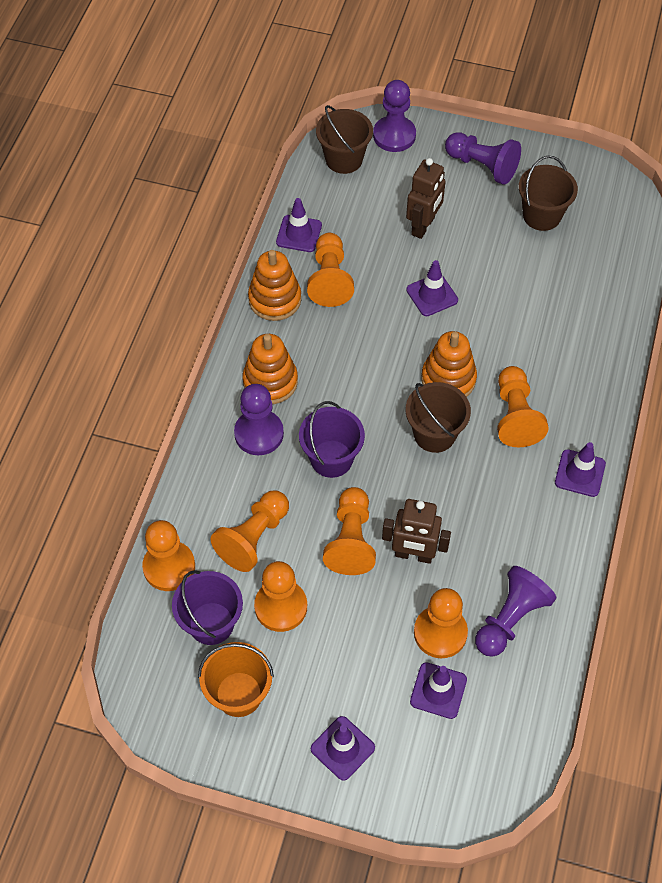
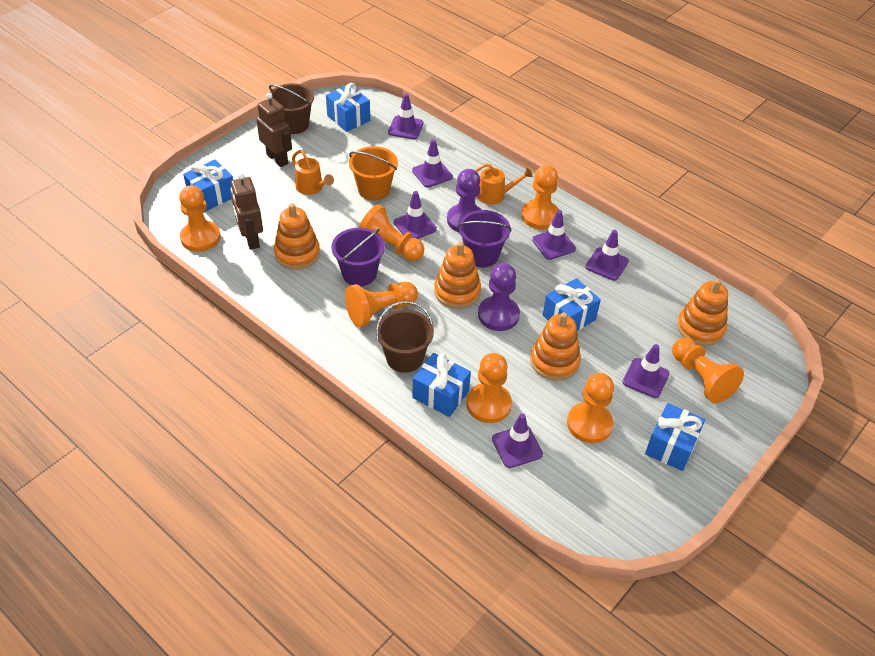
blue gift: none = 0 -> [183,159,233,212] [326,83,370,132] [413,353,471,417] [543,278,601,331] [645,403,705,471] = 5
brown bucket: [316,105,373,174] [406,382,471,453] [519,155,578,231] = 3 -> [269,83,314,134] [376,301,434,373] = 2
orange stacking toy: [243,334,298,404] [248,250,301,321] [421,331,477,397] = 3 -> [274,203,320,270] [434,242,481,309] [530,312,581,381] [677,279,728,346] = 4
orange watering can: none = 0 -> [292,150,334,195] [475,163,533,205] = 2
purple pawn: [234,384,284,455] [373,80,416,152] [445,132,521,185] [475,566,556,657] = 4 -> [447,169,482,233] [478,263,520,331] = 2
purple traffic cone: [276,198,322,252] [311,716,375,781] [406,260,458,316] [410,662,467,719] [555,442,606,497] = 5 -> [388,93,424,139] [394,191,437,239] [412,139,453,188] [492,413,543,468] [532,210,576,260] [585,230,629,281] [623,344,670,398] = 7

